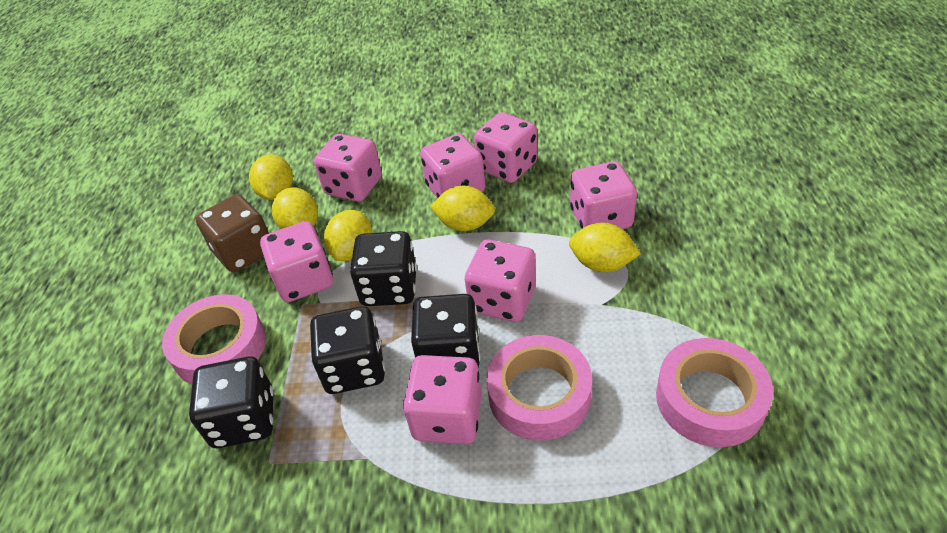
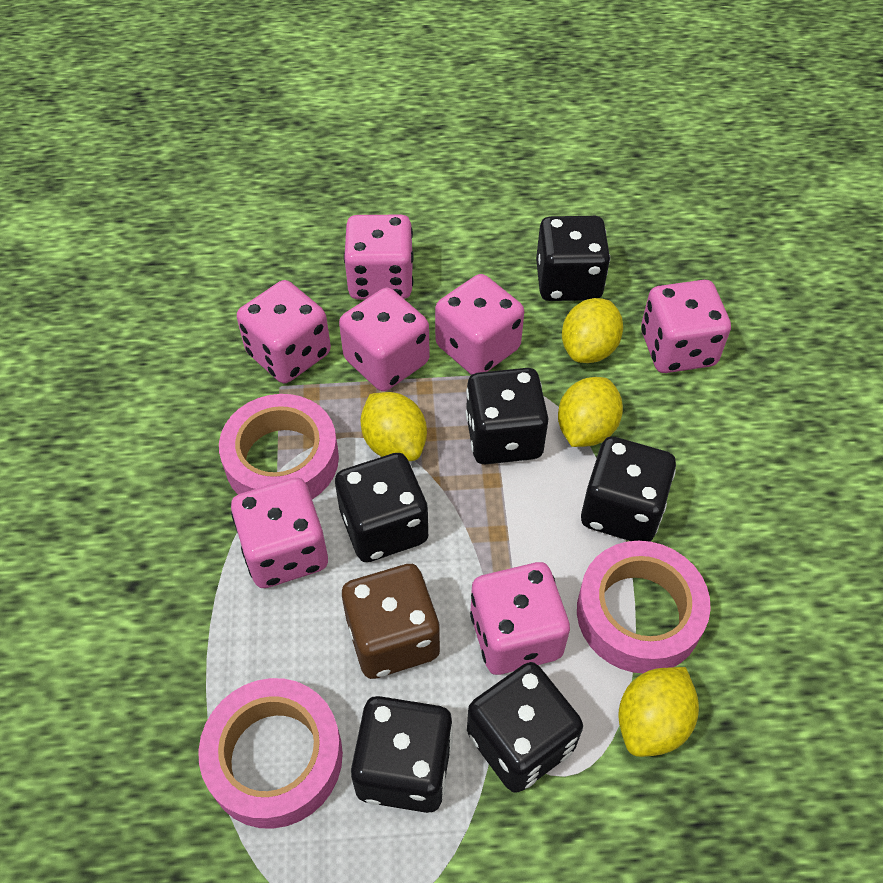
black dice: [189,356,274,448] [310,306,385,394] [350,231,417,306] [411,294,480,367] = 4 -> [335,453,428,562] [351,696,453,813] [466,368,548,464] [467,662,583,793] [536,216,610,301] [581,437,676,542] = 6
yellow lemon: [249,154,293,200] [272,187,318,229] [324,210,372,261] [430,186,495,231] [569,223,641,272] = 5 -> [360,392,427,461] [558,377,623,447] [562,298,623,363] [618,667,699,757] = 4

